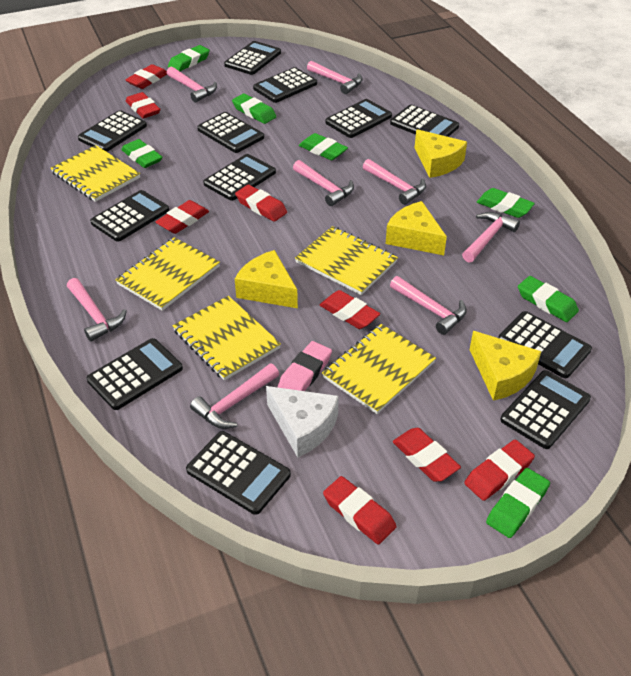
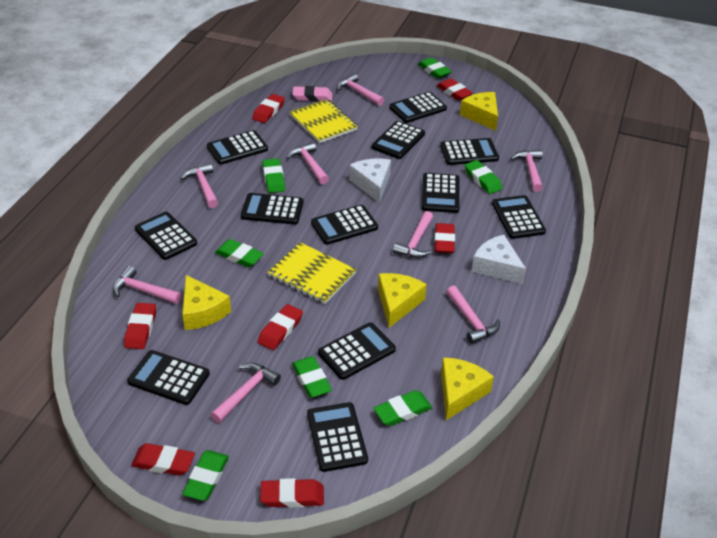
red eraser: [125,64,167,89] [126,92,160,119] [156,200,209,234] [235,185,287,222] [320,290,380,329] [323,476,396,545] [393,428,461,482] [464,440,535,501] = 8 -> [124,303,156,349] [131,443,195,476] [252,94,285,123] [258,304,303,350] [260,478,324,508] [434,223,455,253] [437,78,473,101] = 7
white cheese: [266,386,339,457] = 1 -> [349,159,391,203] [471,235,526,284] = 2
yellow notebook: [50,145,140,202] [115,237,220,311] [173,296,281,381] [295,226,398,295] [322,324,436,414] = 5 -> [268,242,357,304] [290,99,358,143] = 2

